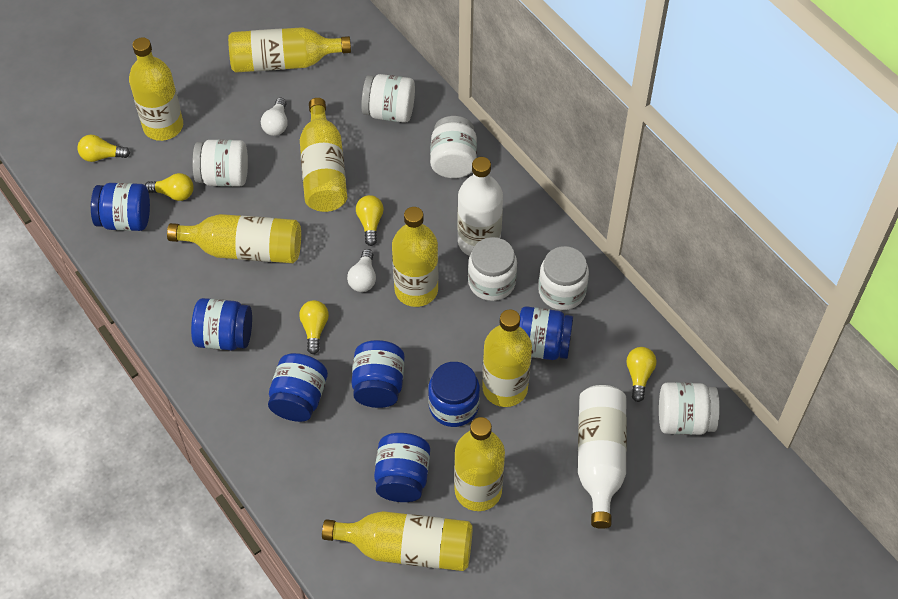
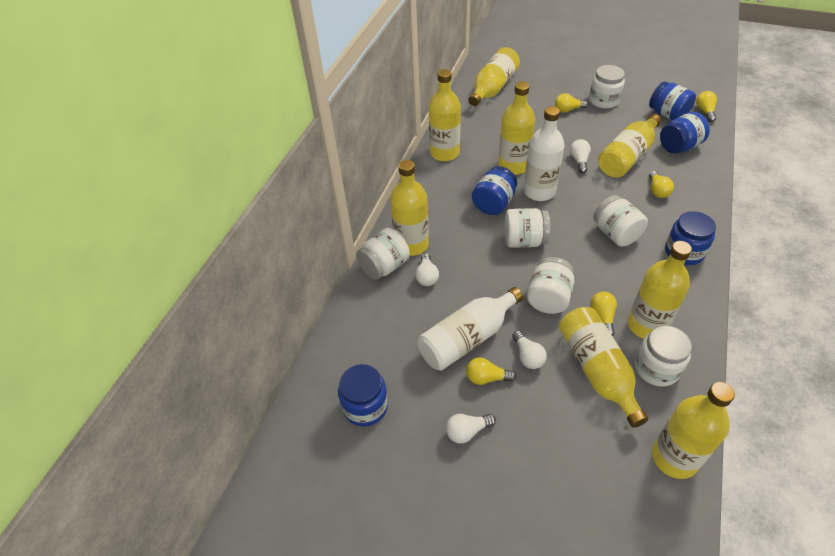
blue jar: [91,183,150,231] [191,298,252,350] [268,353,328,422] [352,340,404,408] [374,433,430,502] [428,362,480,427] [519,306,573,360] = 7 -> [338,364,388,426] [472,166,517,215] [649,81,696,120] [660,112,710,154] [665,211,716,265] = 5
white light bulb: [261,98,288,136] [347,249,376,292] = 2 -> [415,253,439,286] [446,414,496,444] [512,331,547,369] [570,139,591,173] = 4

